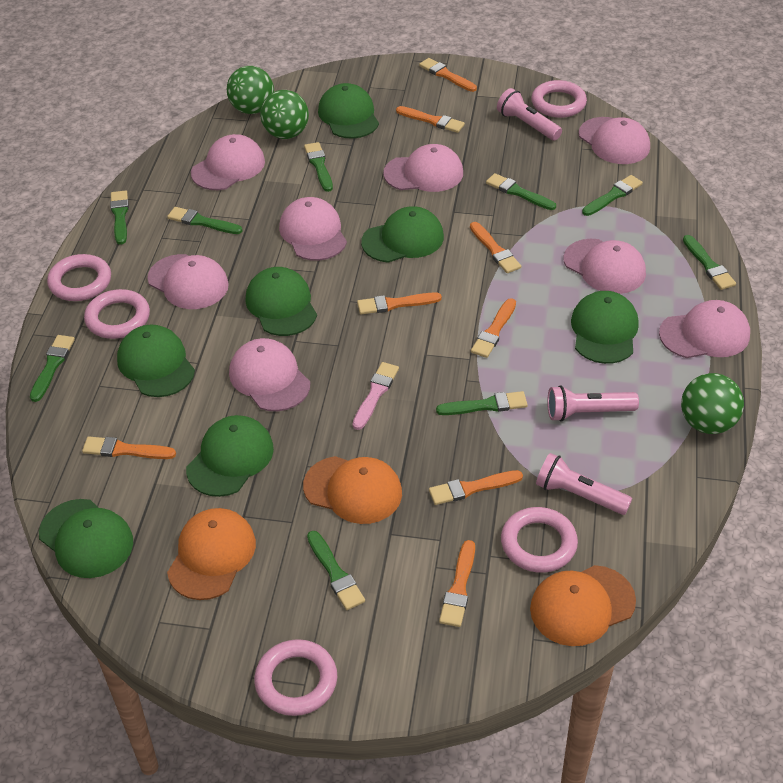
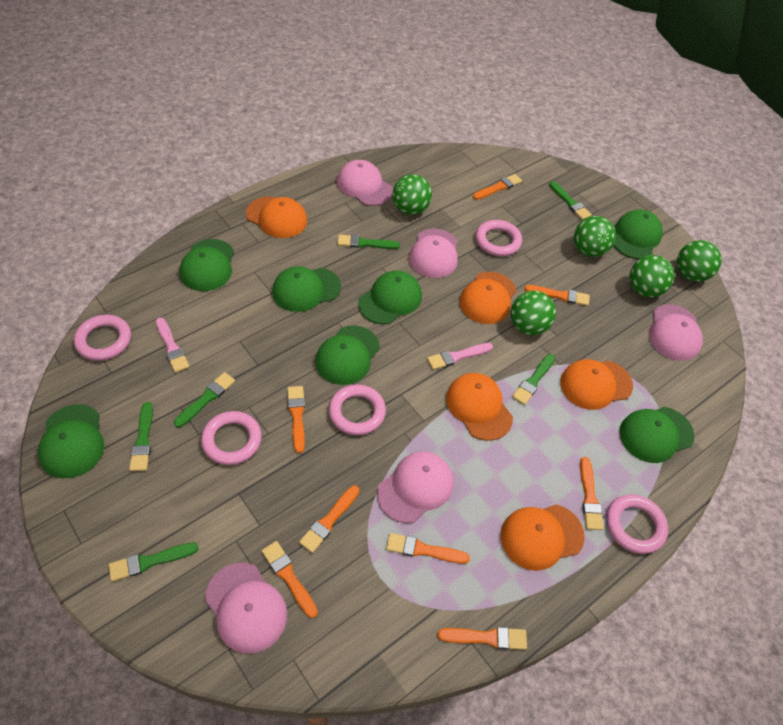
green ball: [227,66,274,114] [260,90,309,139] [681,373,744,434] = 3 -> [392,174,432,215] [511,291,556,335] [574,216,616,257] [629,255,674,297] [677,240,722,282] = 5
green brush: [30,335,75,402] [110,190,129,245] [167,207,242,234] [304,142,333,192] [307,531,365,610] [436,391,528,415] [486,173,556,210] [582,175,643,216] [683,235,736,290] = 9 -> [109,542,199,581] [129,402,153,471] [174,372,235,427] [337,235,400,249] [512,354,555,405] [549,181,592,220] = 6
orange cap: [167,508,256,600] [303,456,402,524] [530,565,636,646] = 3 -> [246,197,307,238] [446,373,513,441] [460,272,516,324] [501,504,585,571] [560,359,633,410] = 5
pink brush: [353,362,399,430] = 1 -> [156,317,189,373] [427,343,493,370] = 2
pink cap: [147,254,229,309] [191,134,265,190] [229,338,310,411] [279,197,347,261] [383,144,463,192] [563,239,646,294] [578,117,650,164] [659,300,750,358] = 8 -> [205,563,287,654] [337,160,393,206] [377,451,454,523] [409,228,458,278] [649,304,703,361] = 5
pink flashlight: [497,88,562,141] [536,453,632,515] [547,385,639,422] = 3 -> none = 0

